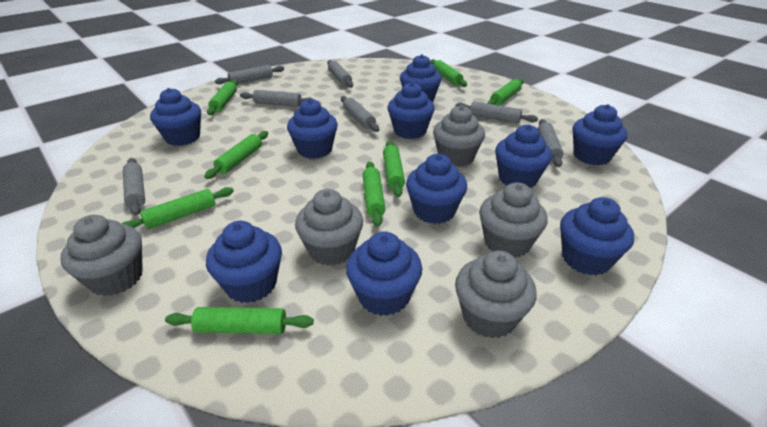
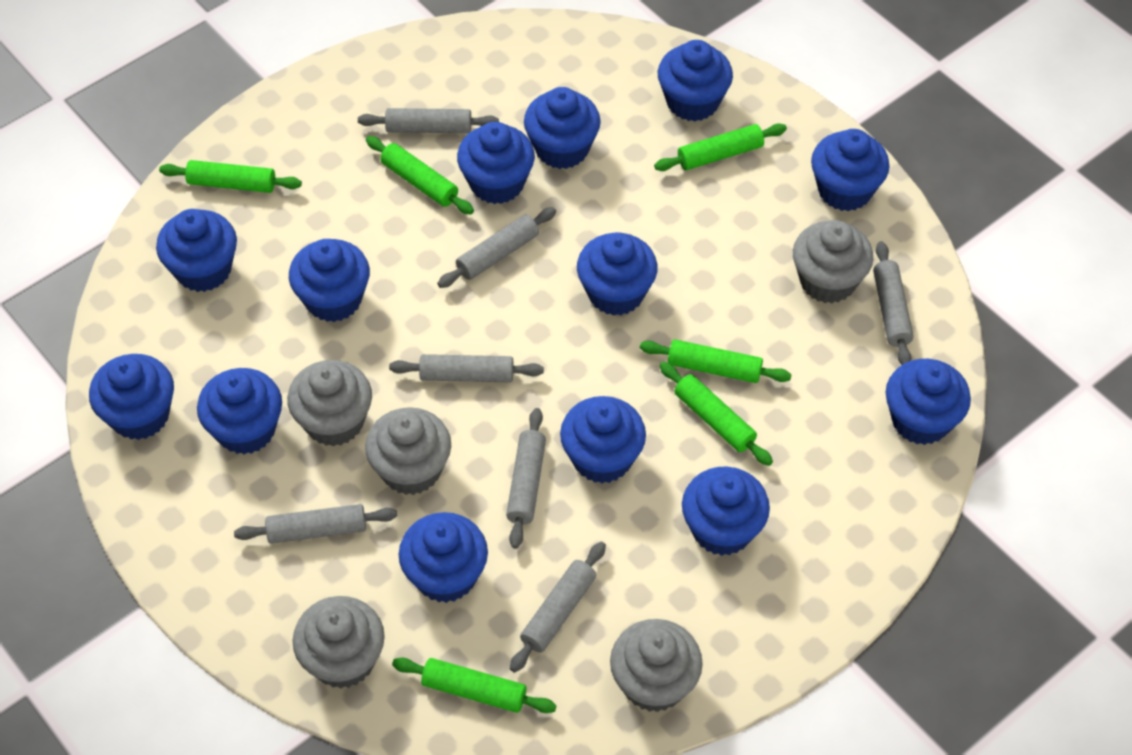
blue cupcake: [150,88,201,146] [206,221,282,303] [287,99,338,159] [346,231,422,316] [387,82,435,139] [400,54,442,102] [406,154,467,224] [495,124,552,188] [560,197,634,276] [573,104,628,166] = 10 -> [89,354,174,440] [156,209,237,292] [197,368,282,455] [289,239,370,322] [399,512,488,603] [457,122,535,204] [524,87,601,169] [560,396,646,483] [577,232,657,316] [658,40,733,121] [682,467,770,556] [811,129,890,211] [886,359,971,445] = 13
green rolling pin: [121,187,234,229] [165,307,314,334] [204,131,268,179] [207,80,238,115] [363,161,385,227] [383,141,405,197] [430,59,467,87] [487,79,524,105] = 8 -> [159,160,302,193] [366,136,474,214] [392,658,557,713] [640,339,792,383] [654,123,787,171] [660,362,773,466] = 6

